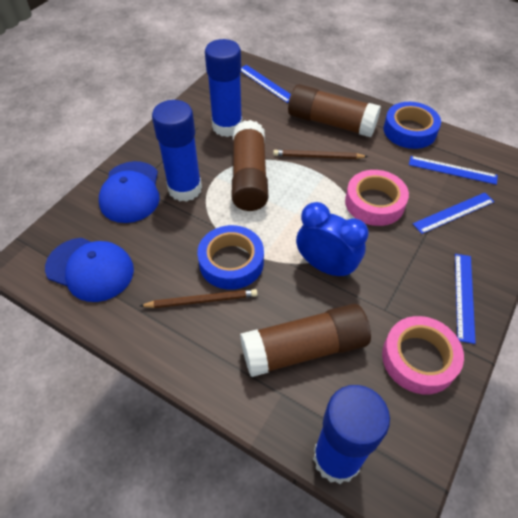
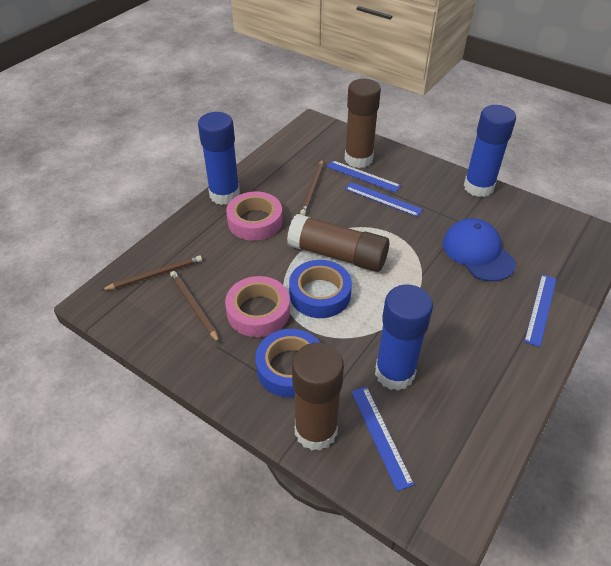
blue cap: [45,238,134,302] [99,161,160,223] = 2 -> [443,218,516,282] = 1
blue clock: [296,202,369,279] = 1 -> none = 0
brown pencil: [140,289,257,308] [273,150,368,159] = 2 -> [102,255,202,290] [170,271,220,343] [300,160,323,215] = 3

